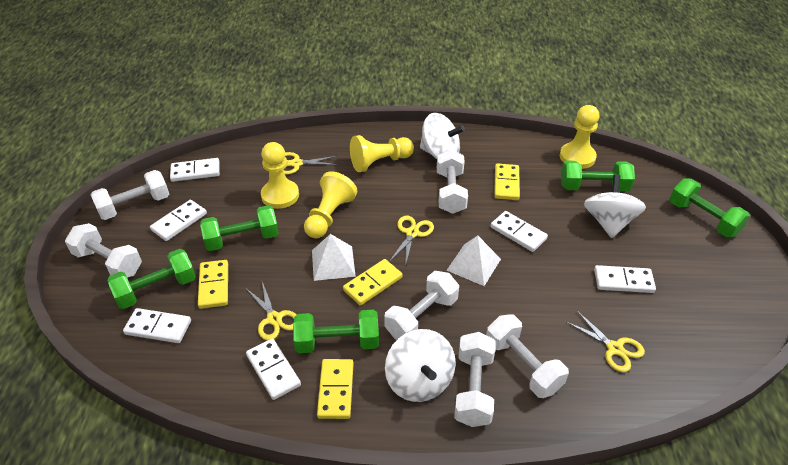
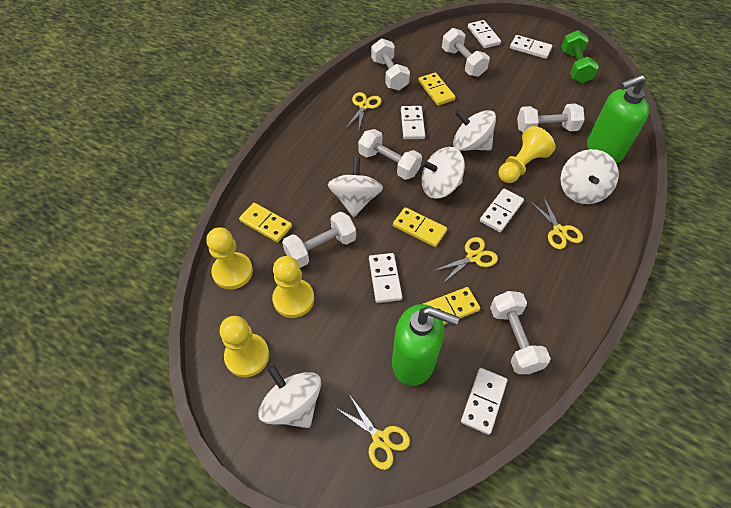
green dumbbell: [107,249,196,309] [200,205,279,251] [293,309,379,353] [561,161,635,191] [670,178,750,237] = 5 -> [561,30,599,83] = 1
green soap dispenser: none = 0 -> [392,304,459,386] [587,75,649,163] = 2
white pyramid: [312,234,356,281] [446,235,501,286] = 2 -> none = 0
white spinning top: [385,329,456,402] [420,113,465,159] [584,175,646,238] = 3 -> [258,365,321,428] [328,157,383,217] [421,147,465,199] [453,109,496,151] [560,149,619,204] = 5

